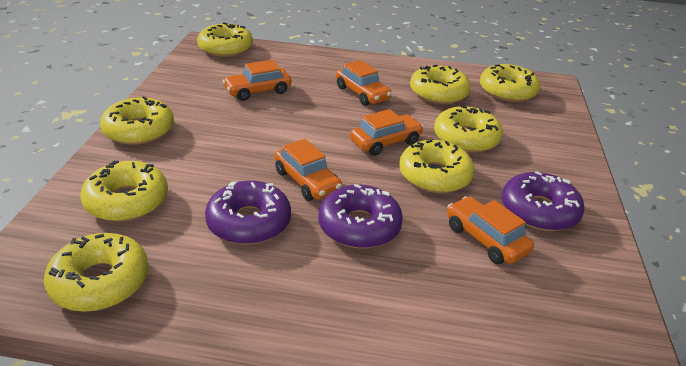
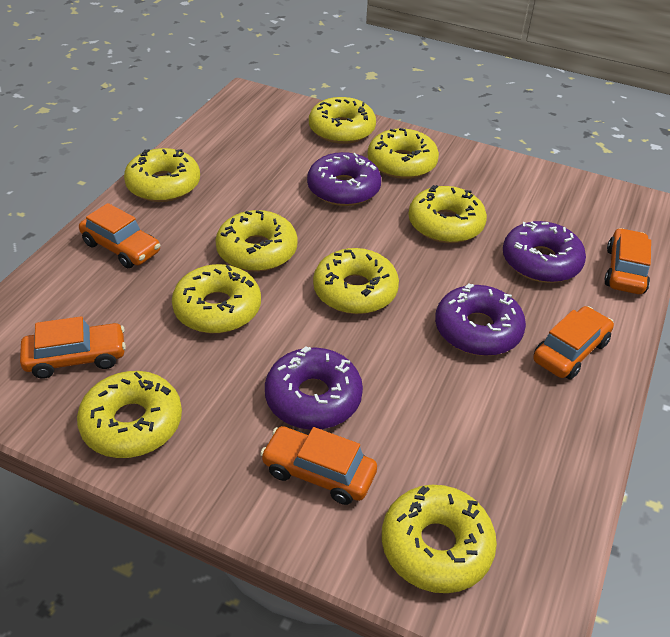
purple donut: [205,181,291,245] [318,184,403,248] [502,171,584,231] = 3 -> [265,346,363,430] [307,152,381,206] [435,283,526,356] [503,221,586,283] = 4
yellow donut: [44,233,149,312] [80,161,168,222] [100,96,174,145] [197,22,253,57] [399,140,475,193] [410,65,471,104] [434,105,503,153] [480,64,540,102] = 8 -> [77,371,182,458] [124,148,200,202] [172,264,261,333] [215,210,298,272] [309,97,376,144] [313,248,399,314] [368,128,439,179] [382,485,497,593] [408,185,487,243] = 9

